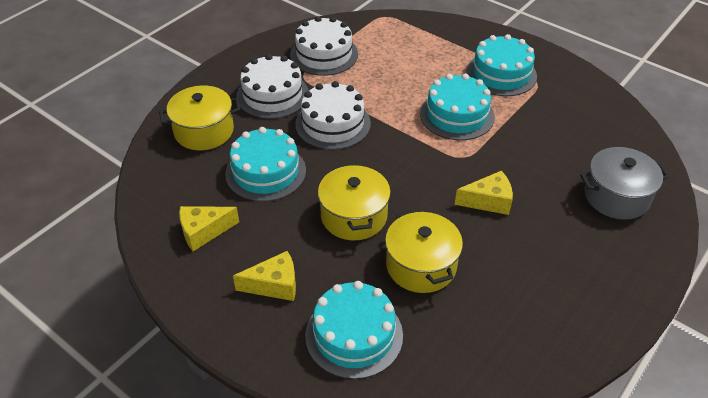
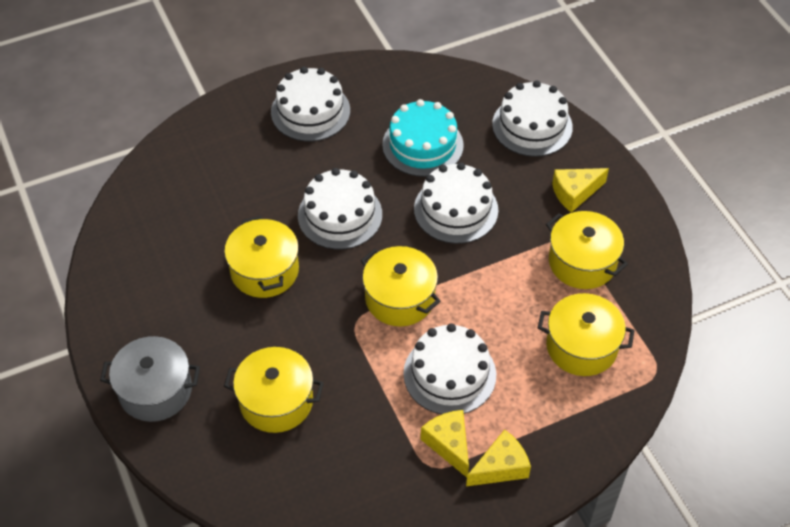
turquoise cake: [225,127,306,202] [305,281,403,379] [420,74,495,140] [466,34,537,96] = 4 -> [382,99,464,177] = 1
white cake: [236,54,309,119] [290,16,358,76] [295,81,371,150] = 3 -> [271,67,350,141] [298,168,382,249] [403,323,496,415] [414,162,498,244] [492,80,573,157] = 5
yellow pot: [159,85,241,150] [318,163,391,240] [385,209,463,293] = 3 -> [224,216,299,298] [224,347,324,433] [361,246,441,327] [538,293,635,376] [546,211,628,289] = 5

